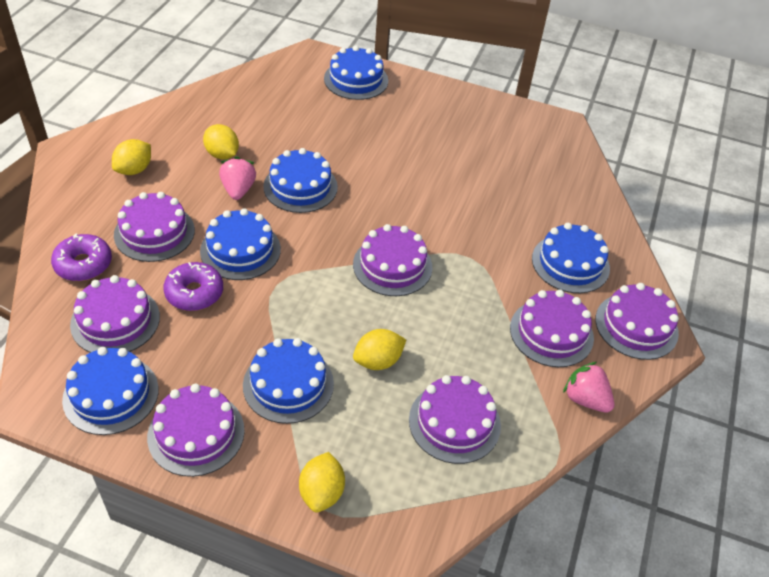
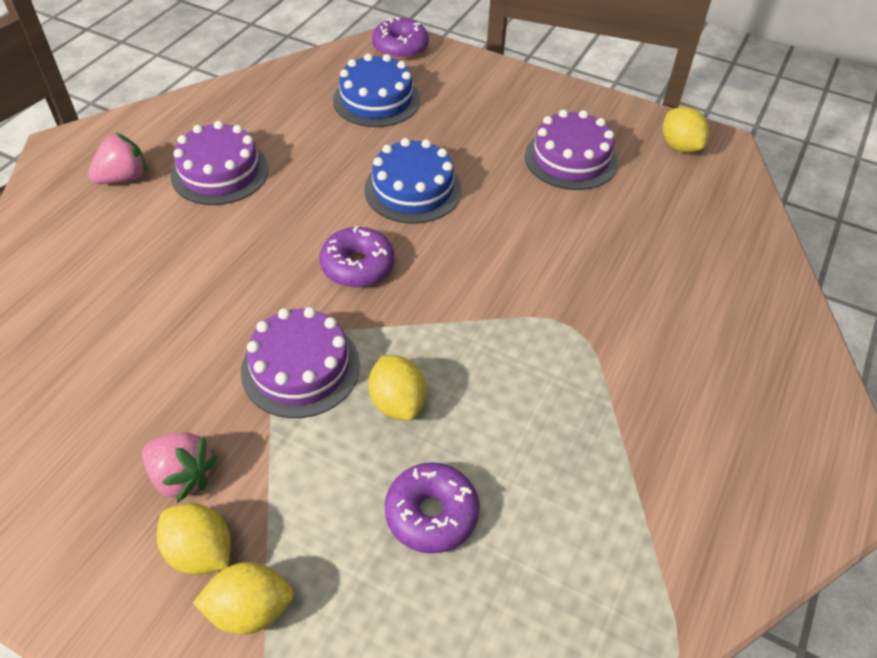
blue cake: [62,347,159,435] [200,208,281,280] [243,338,334,424] [263,148,338,213] [324,46,388,100] [532,223,610,293] = 6 -> [333,53,420,127] [364,138,462,224] = 2
purple cake: [70,275,160,353] [114,192,195,262] [147,383,244,477] [353,224,432,296] [409,375,501,464] [510,289,594,367] [595,283,679,360] = 7 -> [170,121,269,205] [241,307,360,418] [525,109,618,190] = 3
purple donut: [51,233,112,281] [163,262,223,311] = 2 -> [320,226,395,287] [372,17,429,60] [385,462,479,554] = 3

